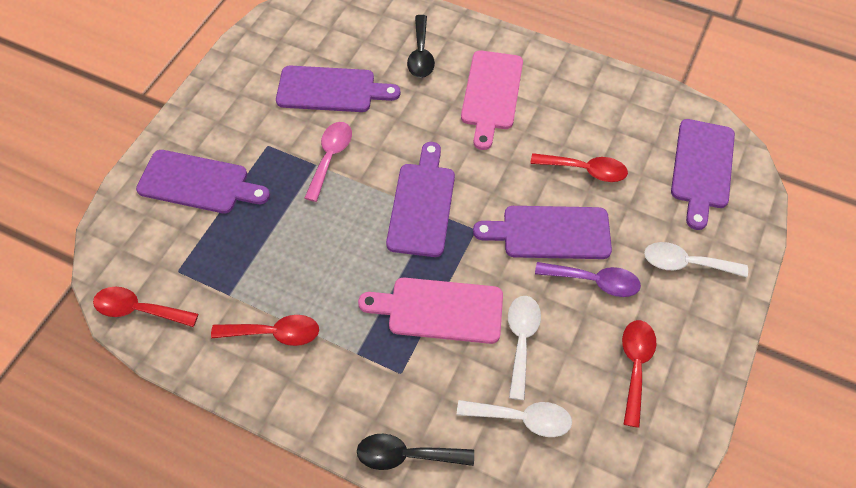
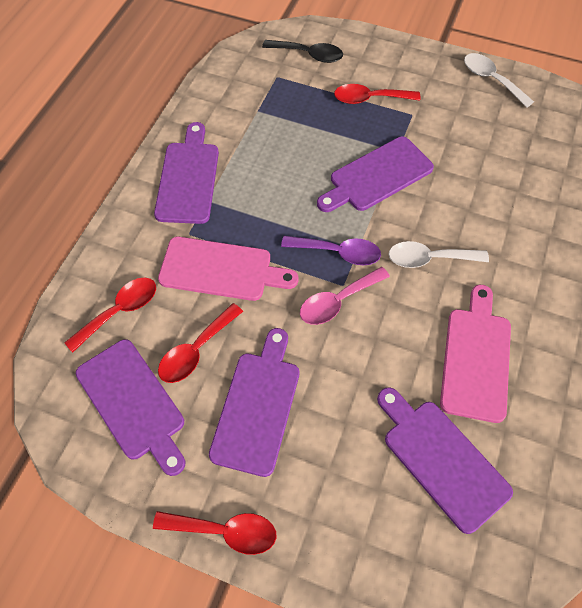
black spoon: [357,434,474,470] [407,15,435,78] = 2 -> [262,40,343,63] = 1
white spoon: [457,400,572,437] [508,296,541,400] [644,242,748,277] = 3 -> [389,241,489,268] [464,53,534,108] = 2

